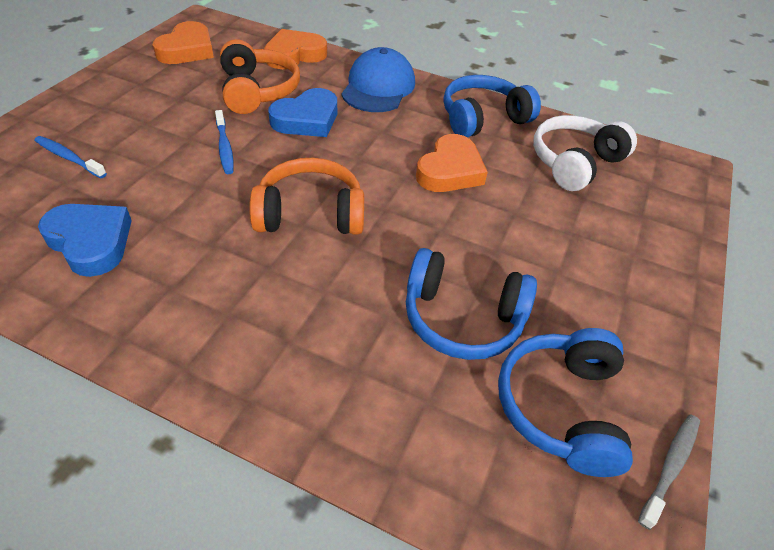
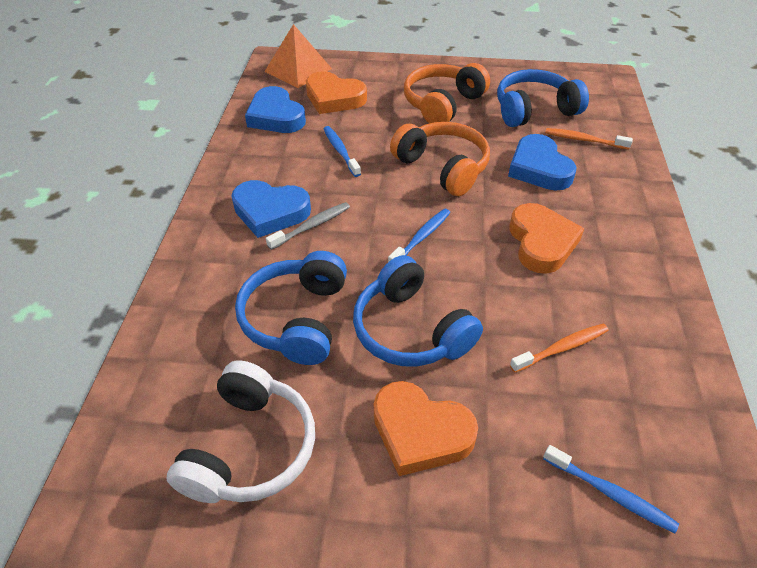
blue cap: [341,47,415,112] = 1 -> none = 0
blue heart: [38,204,132,277] [268,88,337,137] = 2 -> [231,180,311,238] [245,86,306,133] [508,134,577,191] = 3
blue toothbrush: [34,136,107,178] [215,110,234,174] = 2 -> [323,126,361,177] [388,209,450,262] [543,445,679,533] = 3
orange pyramid: none = 0 -> [264,24,332,88] = 1
orange toothbrush: none = 0 -> [510,324,609,373] [545,128,633,150] = 2

